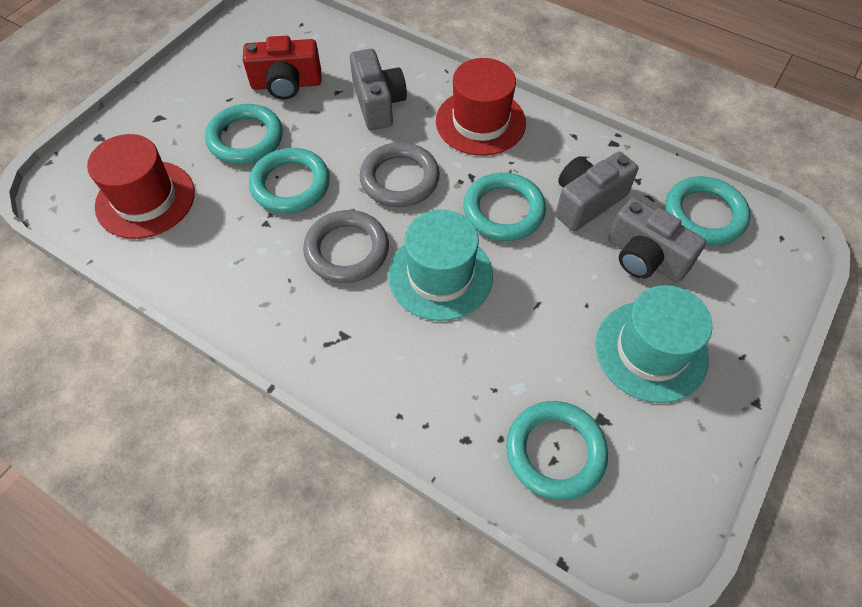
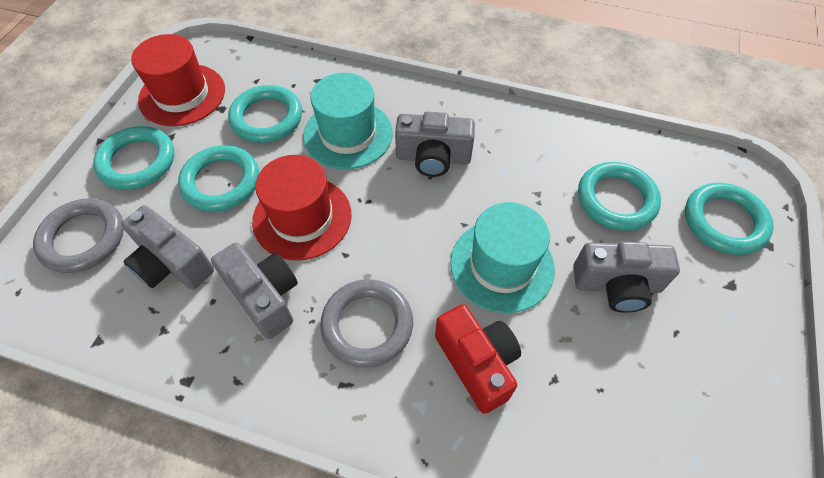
grey camera: [350,49,407,130] [556,151,638,231] [608,198,706,283] = 3 -> [121,205,214,289] [211,243,298,339] [395,112,475,177] [573,242,680,313] = 4

